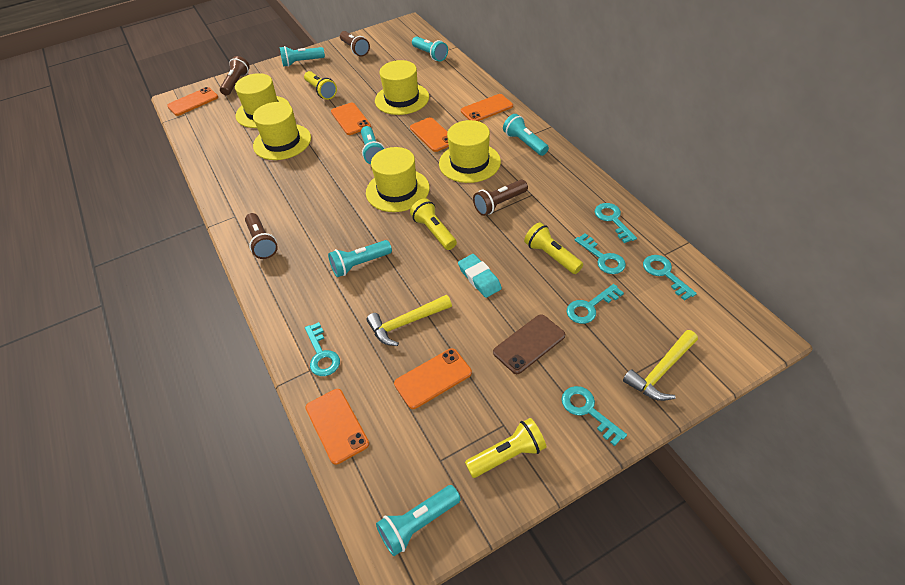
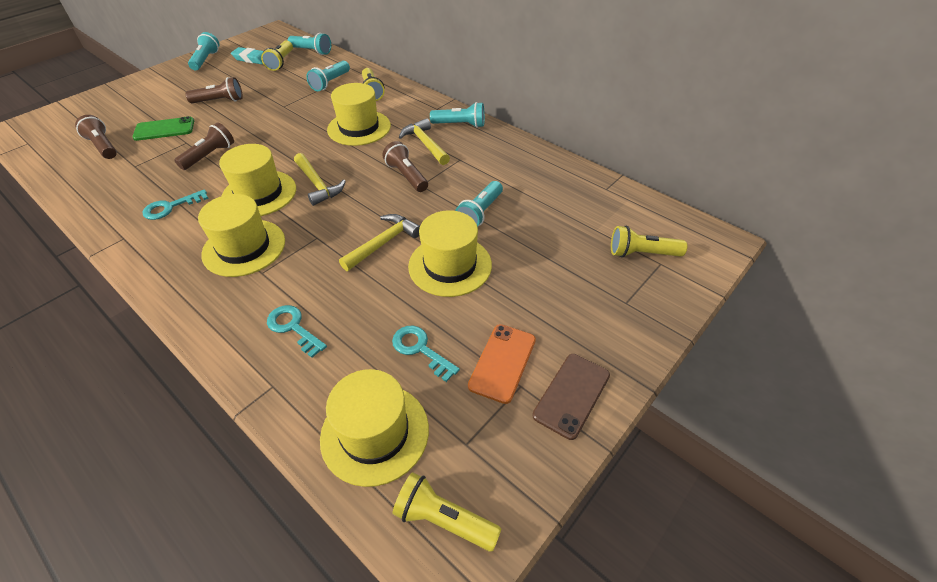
green phone: none = 0 -> [132,116,194,141] = 1
orange phone: [167,87,218,116] [305,389,369,465] [331,103,371,135] [394,348,472,409] [410,117,449,152] [461,94,513,121] = 6 -> [468,324,536,404] = 1
turquoise flashlight: [280,46,325,67] [328,240,392,277] [361,126,385,164] [376,485,461,556] [412,36,448,61] [503,114,549,156] = 6 -> [188,32,219,71] [288,33,331,55] [306,61,350,91] [430,102,485,128] [455,181,503,227] = 5
turquoise key: [305,322,340,376] [561,386,627,446] [567,284,624,324] [575,233,626,274] [595,203,637,243] [643,255,697,301] = 6 -> [142,189,209,220] [267,305,327,358] [392,326,460,382] = 3
yellow hammer: [366,295,452,346] [623,330,698,401] = 2 -> [294,153,346,206] [339,214,420,271] [399,118,450,165] = 3

